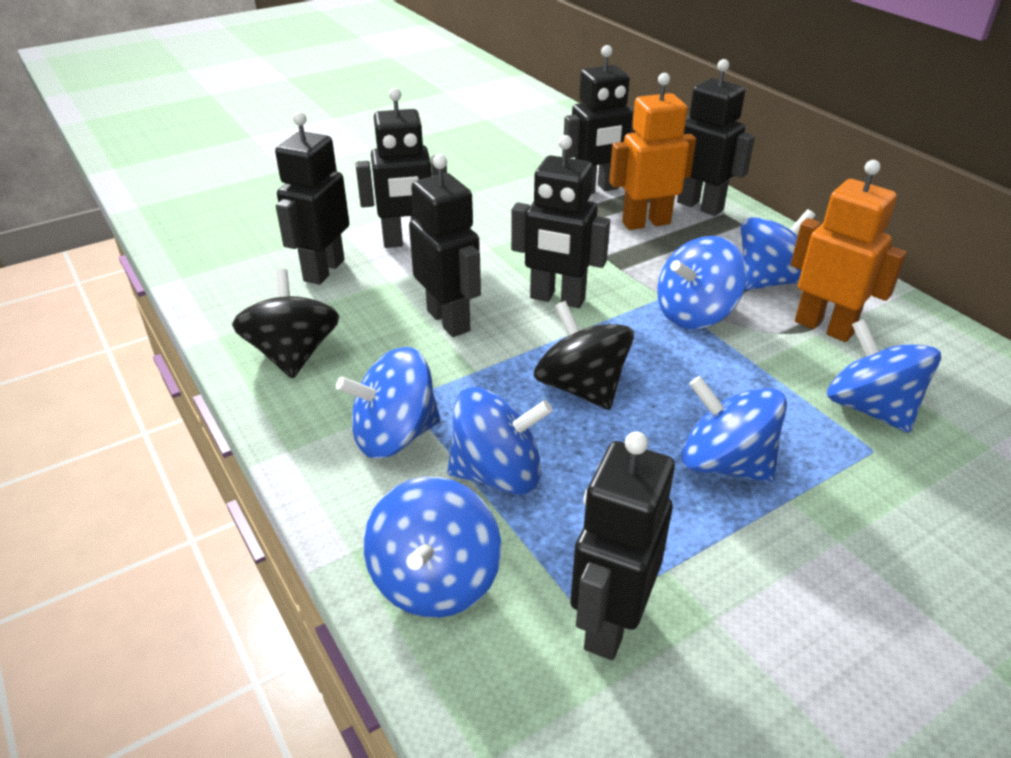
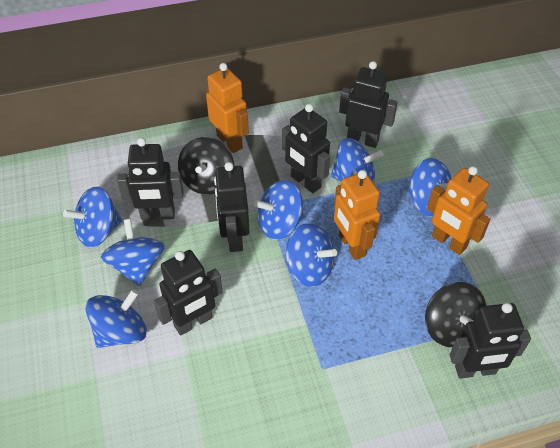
black robot: [275,112,349,285] [356,88,447,248] [409,154,481,337] [511,135,610,308] [564,45,636,194] [570,431,675,660] [677,59,755,216] = 7 -> [117,138,184,220] [154,250,223,336] [214,162,250,252] [282,104,330,193] [339,61,398,148] [450,303,531,379] = 6
orange robot: [609,73,696,230] [790,160,907,342] = 2 -> [206,63,249,153] [334,170,380,260] [427,166,490,255] = 3

